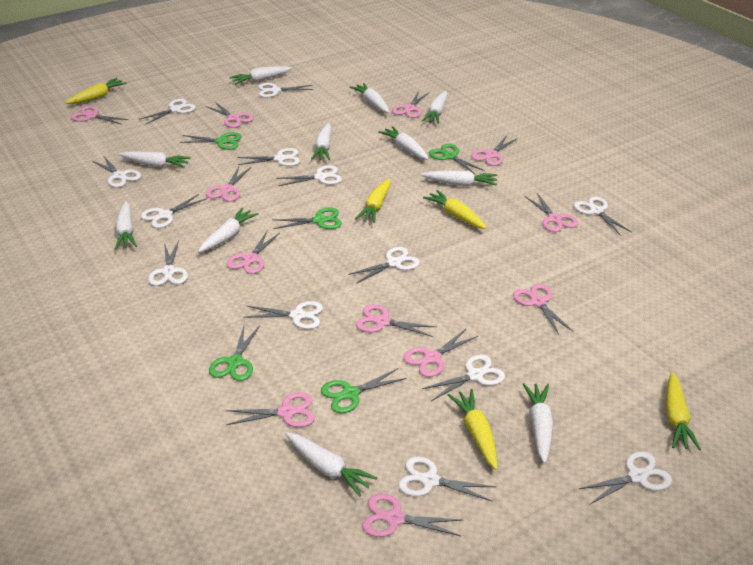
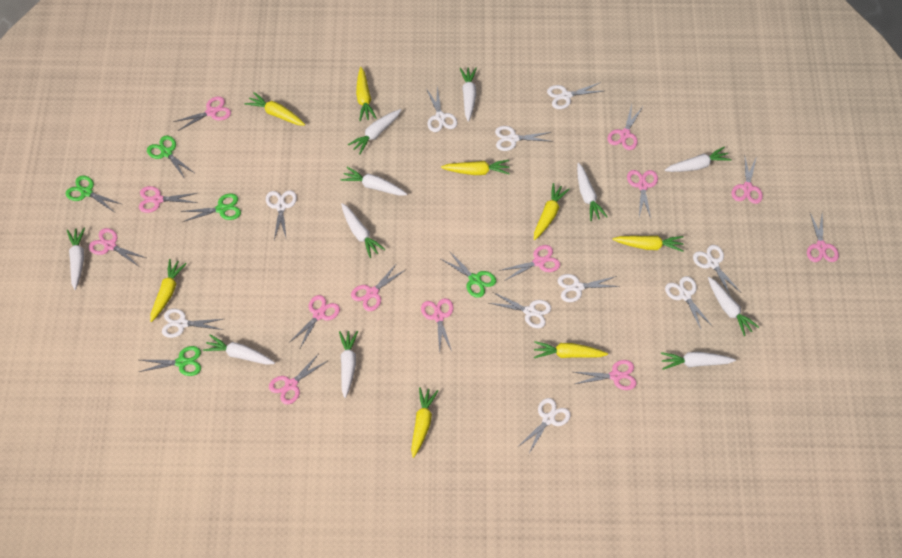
pink scissors: [71,106,129,125] [205,102,254,128] [206,167,251,202] [226,231,280,274] [226,392,315,427] [356,304,436,337] [362,493,462,537] [392,91,430,118] [404,329,478,377] [471,137,518,166] [513,284,573,334] [525,193,578,232] = 12 -> [89,228,146,266] [139,186,197,213] [173,96,231,131] [269,353,327,405] [290,295,340,348] [351,263,405,311] [421,298,453,354] [499,245,560,281] [574,360,636,390] [607,105,643,150] [627,170,658,218] [732,156,763,204] [807,213,839,262] = 13
white scissors: [92,157,141,188] [139,99,196,125] [141,194,206,228] [148,240,188,286] [237,148,300,166] [243,301,323,329] [258,83,313,98] [276,165,342,186] [348,247,420,284] [398,456,496,502] [422,354,505,401] [574,197,632,236] [579,451,672,505] = 13 -> [162,309,223,338] [266,190,297,240] [426,86,457,132] [489,292,551,328] [495,126,553,151] [518,398,571,455] [547,82,603,109] [557,274,620,302] [665,276,712,329] [693,245,740,297] = 10
yellow carrot: [66,78,127,104] [355,179,391,223] [423,190,487,229] [448,389,498,470] [666,372,701,450] = 5 -> [150,259,187,322] [245,92,305,126] [356,67,377,121] [411,387,438,458] [441,160,510,175] [534,183,570,240] [534,341,608,358] [613,236,683,252] = 8

